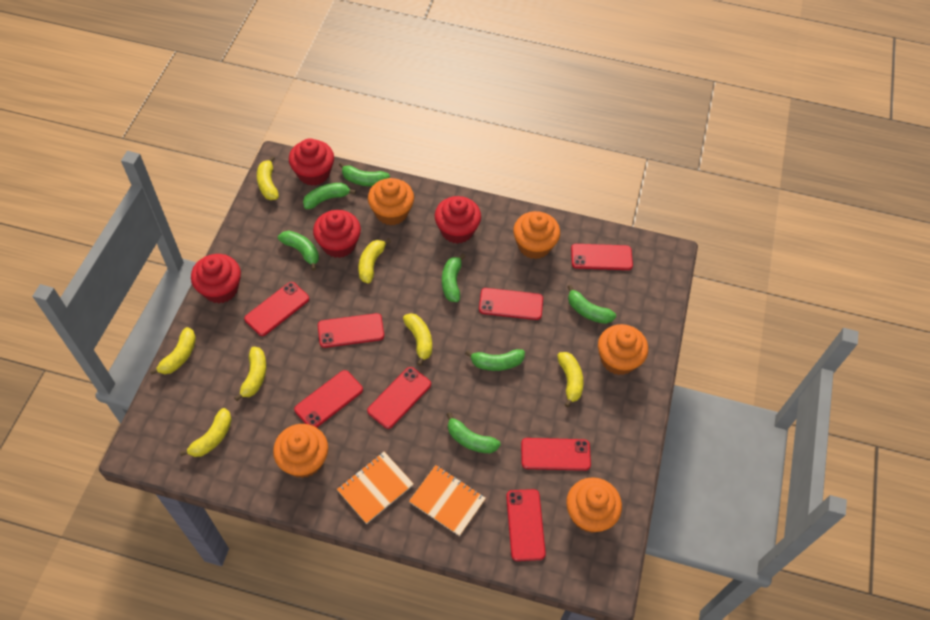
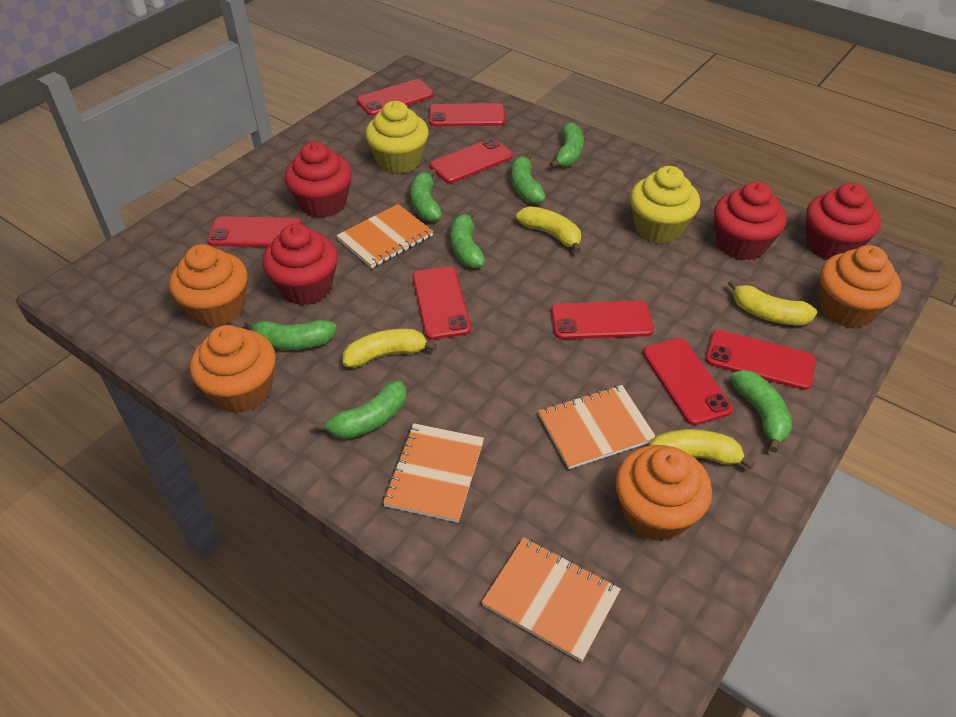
orange cupcake: [273,424,328,478] [368,178,414,225] [513,211,560,259] [566,477,622,533] [598,324,648,375] = 5 -> [169,244,248,327] [190,325,276,413] [615,445,712,541] [820,245,901,328] = 4
orange notebook: [337,452,414,524] [409,465,486,536] = 2 -> [336,204,433,268] [383,423,484,523] [481,537,621,662] [538,385,655,469] = 4
yellow banana: [150,327,196,375] [180,408,232,457] [234,347,266,401] [257,156,279,200] [359,238,391,283] [403,313,432,366] [557,352,583,407] = 7 -> [343,328,437,368] [516,206,581,253] [649,429,755,470] [728,279,817,325] = 4
yellow cupcake: none = 0 -> [365,101,429,174] [630,166,700,244] = 2

